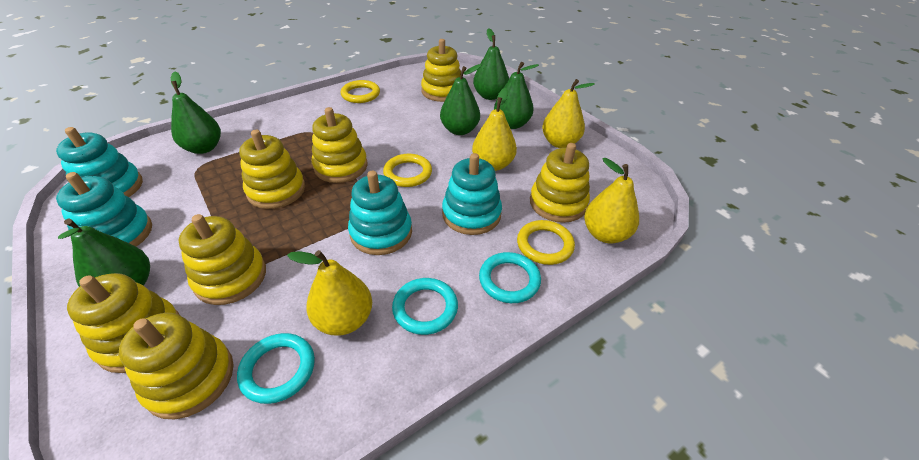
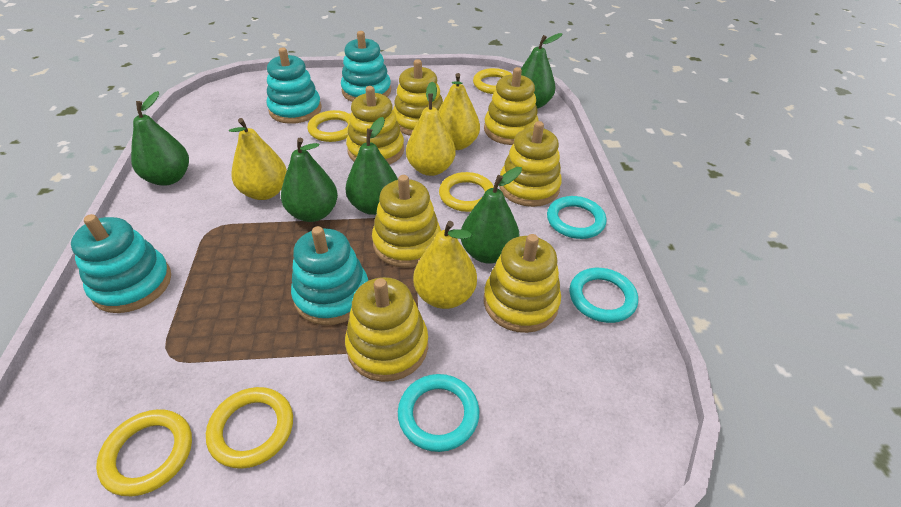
yellow ring: [341,80,380,103] [383,154,432,187] [517,220,575,265] = 3 -> [96,409,192,496] [206,387,293,469] [307,110,350,142] [439,172,494,212] [473,68,512,94] = 5

